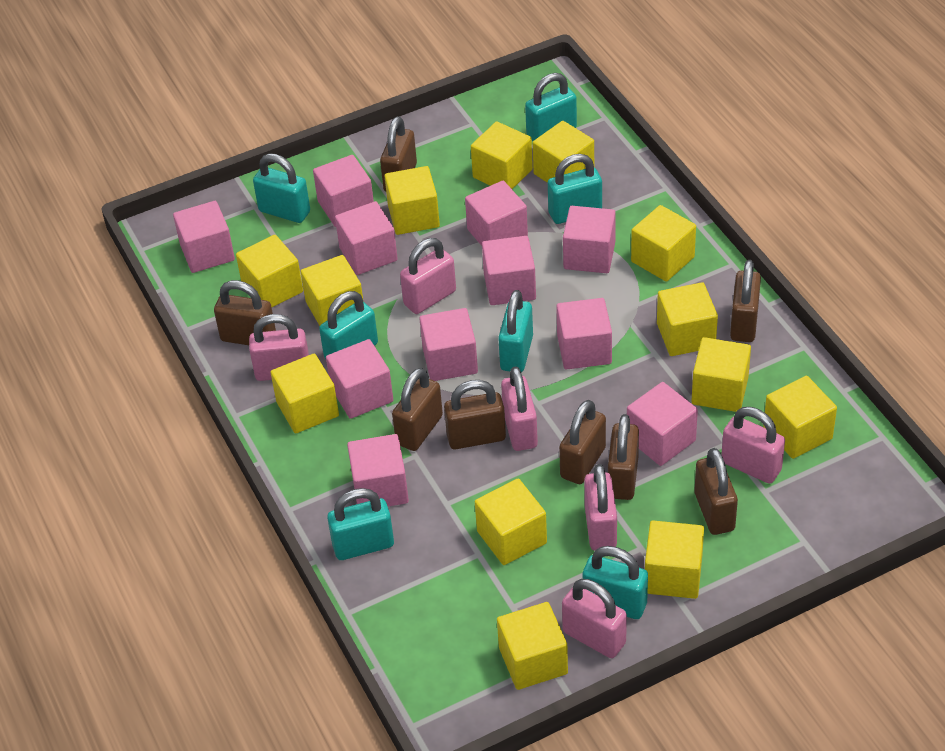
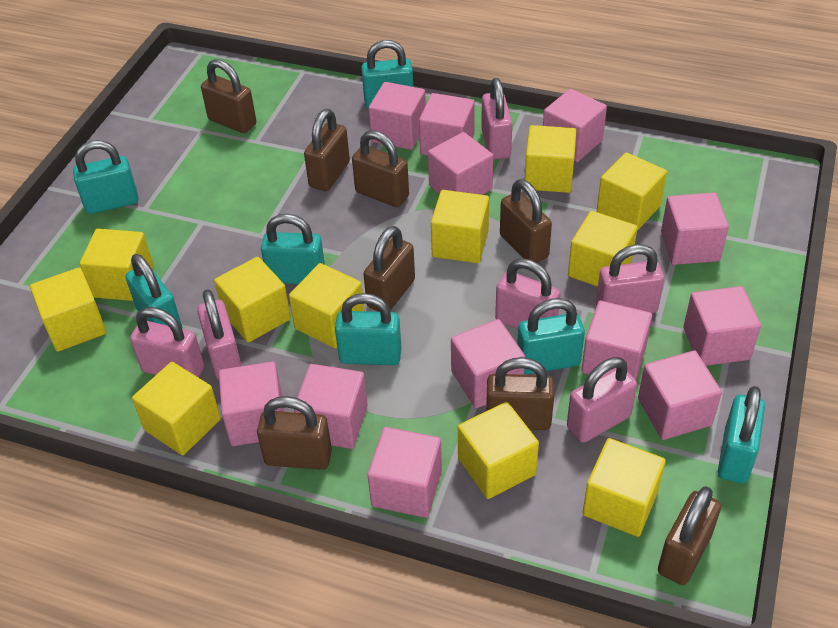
pink cube: [173,201,235,273] [313,155,374,227] [326,339,393,419] [335,201,398,275] [347,434,409,506] [419,308,478,381] [465,181,528,246] [482,236,536,305] [556,298,612,370] [563,206,616,273] [627,382,698,466] = 11 -> [219,362,284,446] [294,364,368,449] [367,427,442,518] [369,82,426,150] [419,93,475,156] [428,132,493,195] [451,319,525,408] [543,89,607,162] [581,301,652,380] [638,350,722,440] [661,193,729,265] [683,286,761,366] = 12
yellow cube: [236,235,303,307] [271,354,339,433] [301,255,363,326] [385,166,440,235] [471,121,533,189] [475,479,547,565] [497,602,568,690] [532,121,594,183] [631,205,696,281] [645,520,704,599] [657,282,718,356] [691,337,751,412] [763,376,837,459] = 13 -> [30,267,106,352] [80,229,154,301] [132,362,221,455] [214,257,291,343] [289,263,365,349] [431,190,489,263] [458,402,539,499] [525,125,576,193] [568,211,638,287] [583,438,666,537] [597,152,667,231] = 11

